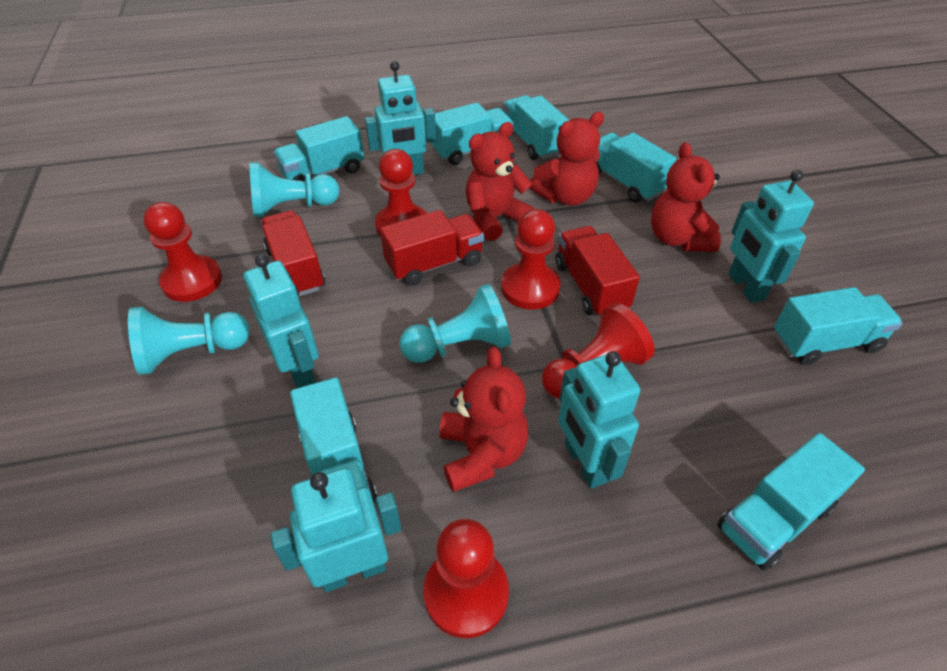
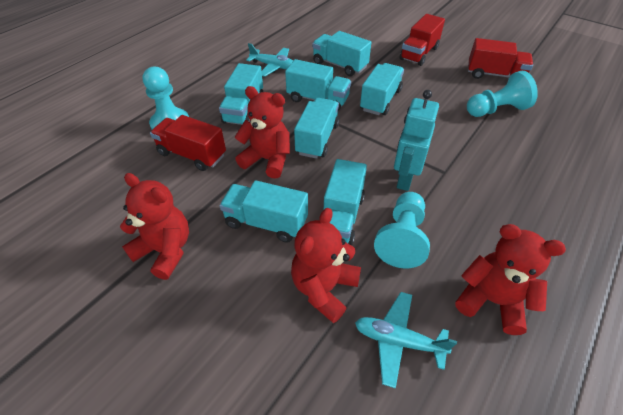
red pawn: [143,202,222,302] [375,149,427,237] [423,519,509,638] [501,209,561,309] [542,303,655,399] = 5 -> none = 0
turquoise plane: none = 0 -> [246,43,294,77] [355,292,457,388] = 2
turquoise robot: [243,254,319,388] [270,468,401,592] [365,61,436,175] [558,351,640,489] [728,170,814,303] = 5 -> [394,90,439,191] = 1

